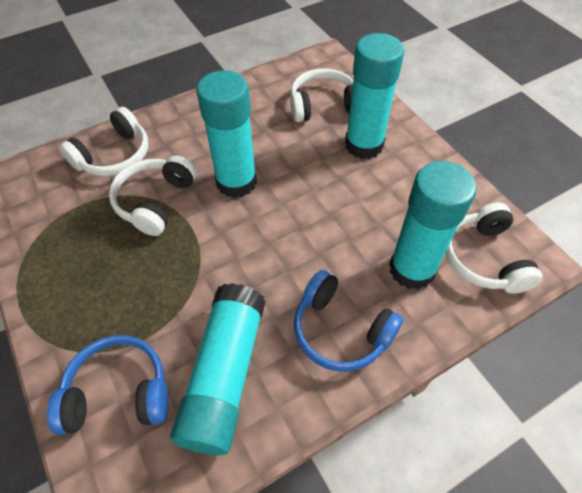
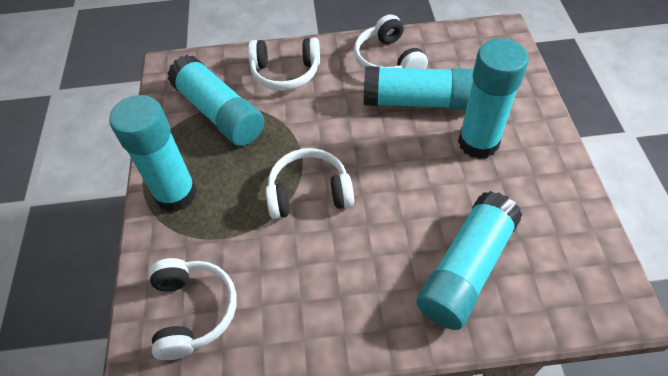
blue headphones: [47,335,169,435] [294,270,403,372] = 2 -> none = 0
turquoise glue stick: [170,283,265,455] [197,70,257,198] [345,33,404,159] [389,161,477,290] = 4 -> [109,95,197,212] [167,55,264,146] [364,66,474,110] [416,191,523,330] [458,38,529,159] = 5

